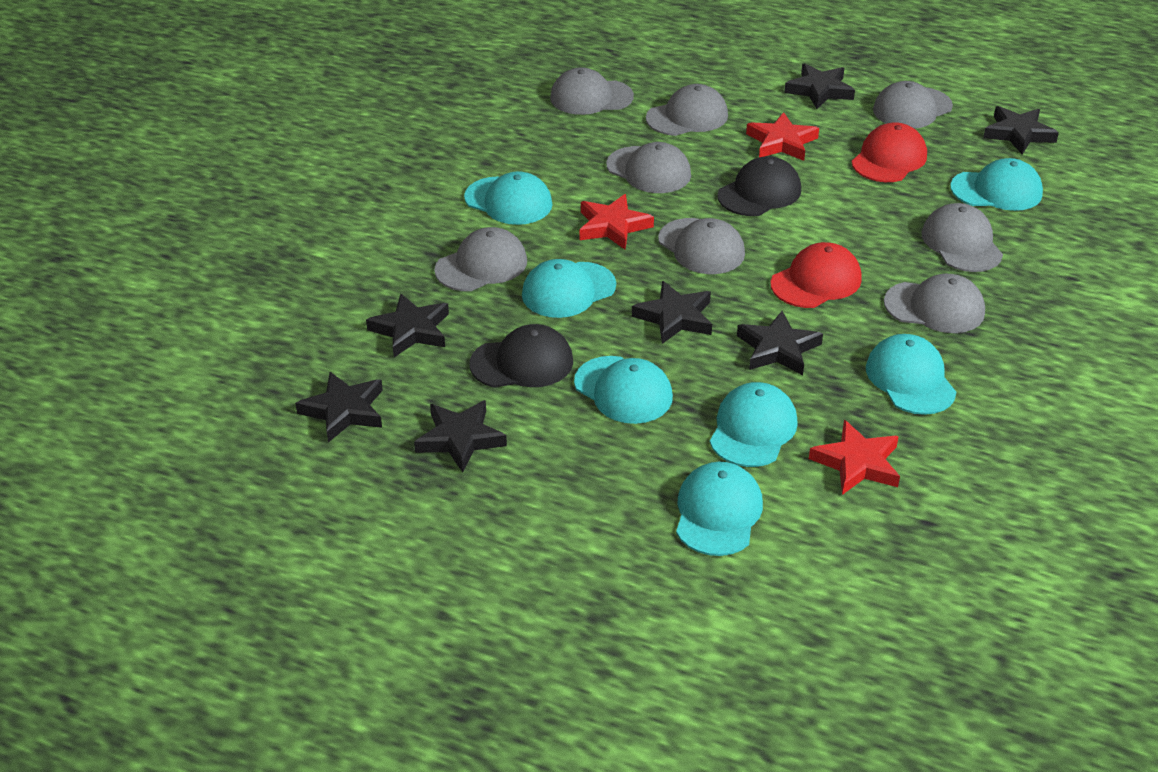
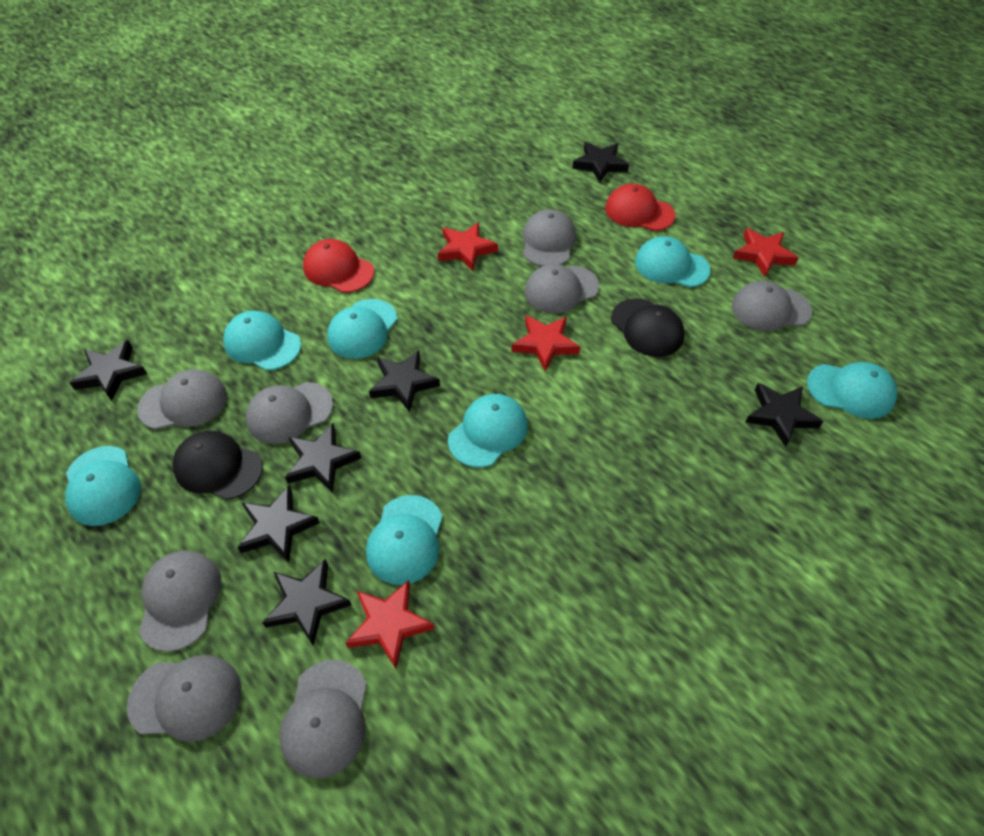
red star: [579,194,654,250] [746,112,819,161] [809,420,900,495] = 3 -> [346,580,434,669] [438,222,498,271] [511,315,580,372] [733,228,799,277] = 4

